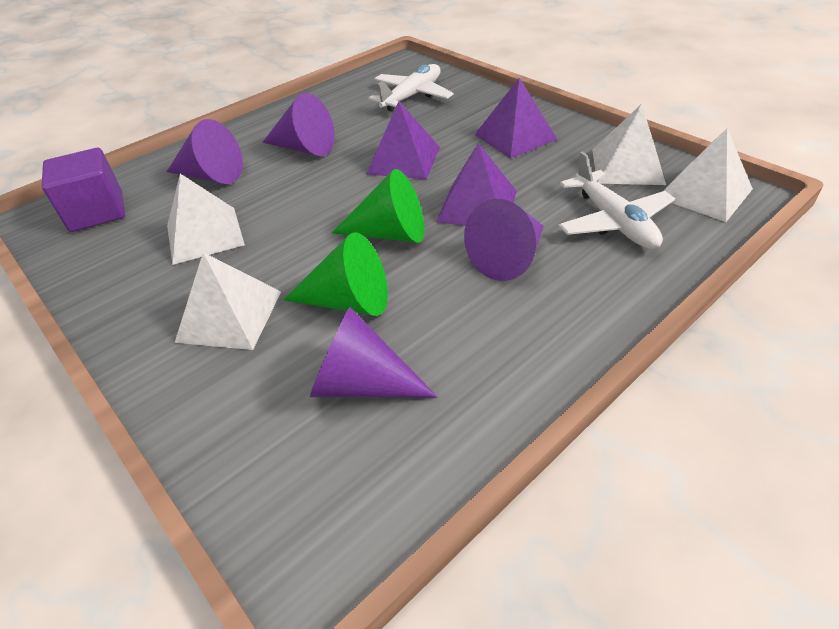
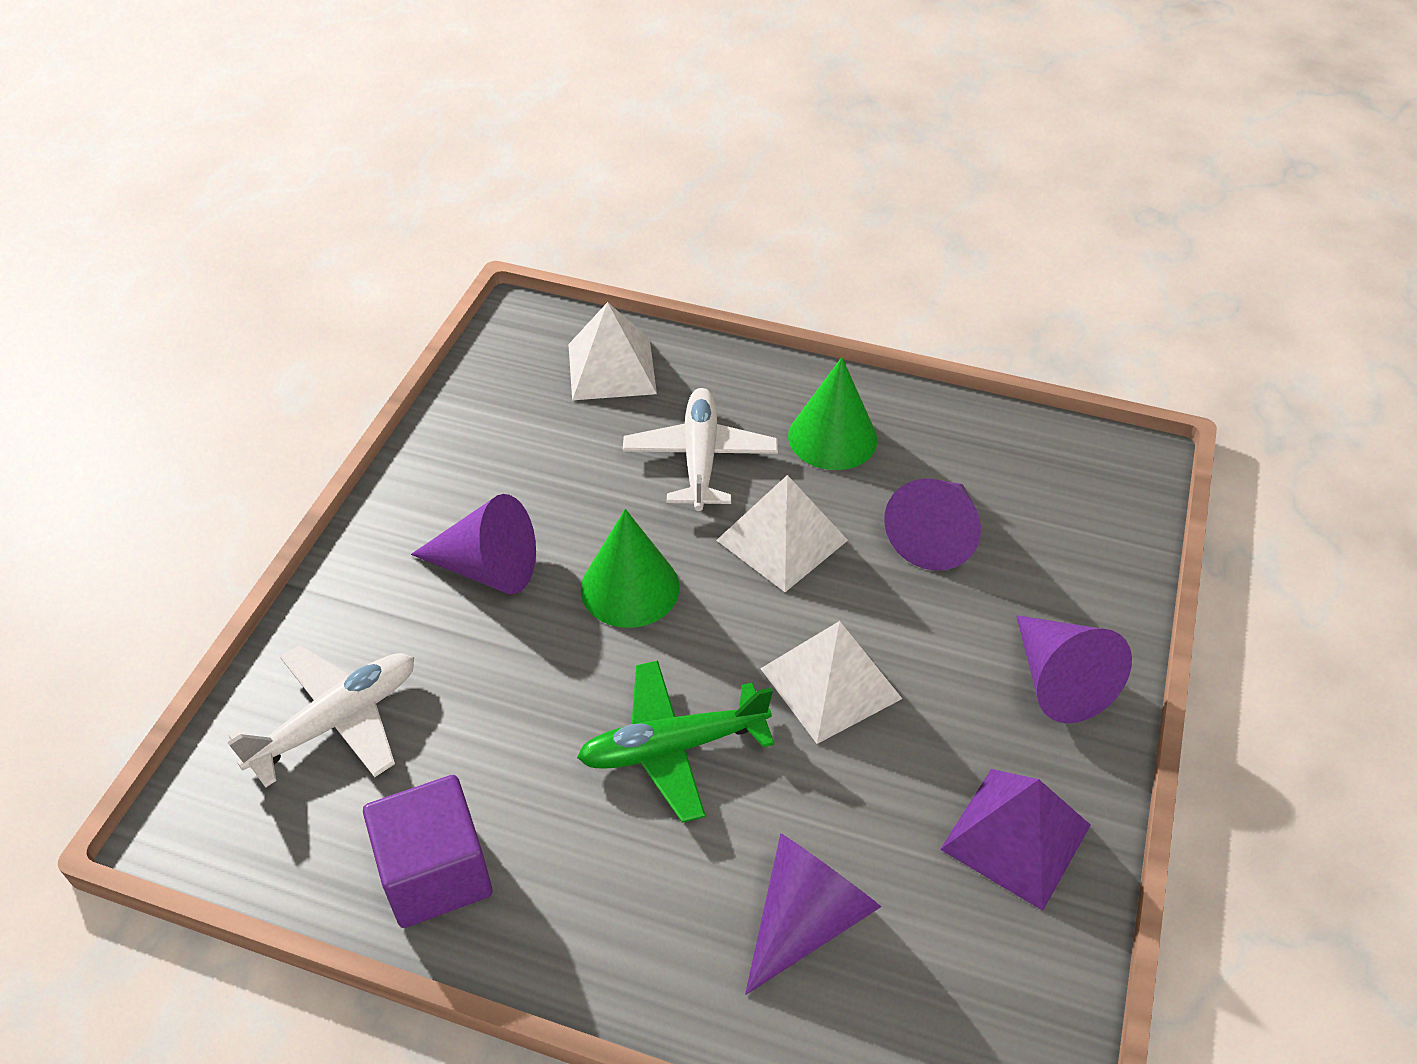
green plane: none = 0 -> [577,661,774,823] = 1
purple pyramid: [367,101,440,179] [436,143,517,226] [475,78,558,159] = 3 -> [940,769,1091,911] = 1
white pyramid: [167,174,245,265] [175,252,281,350] [592,104,666,185] [663,128,753,222] = 4 -> [568,302,657,400] [716,475,848,592] [760,621,902,744] = 3

